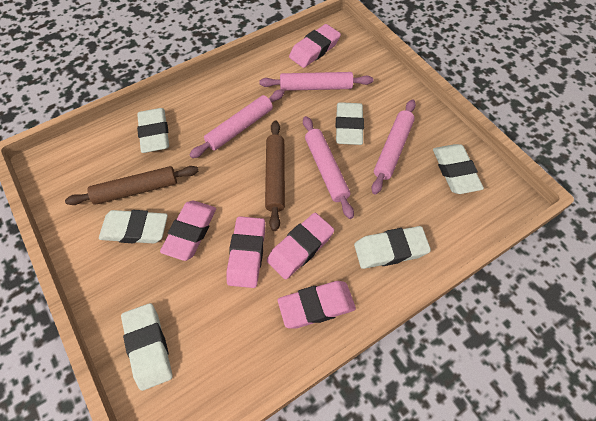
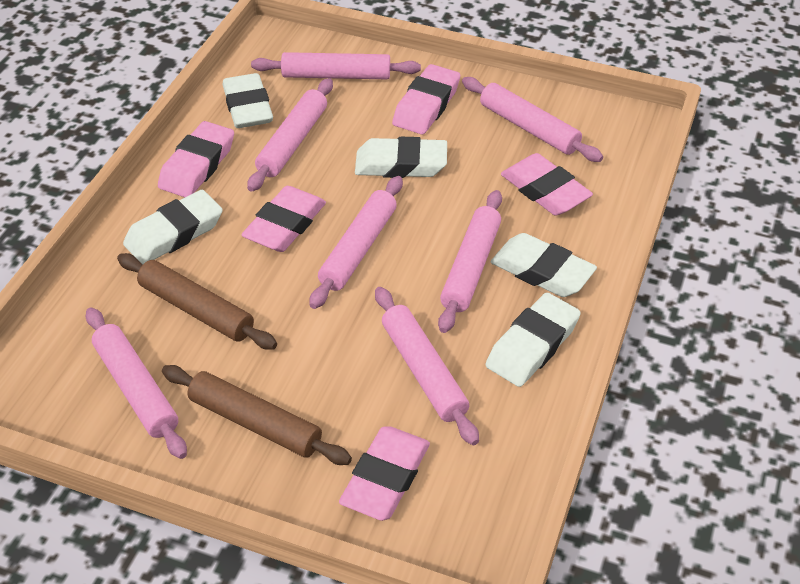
pink rolling pin: [190,89,285,158] [259,72,373,91] [303,116,354,219] [371,99,416,194] = 4 -> [86,307,187,459] [247,78,333,192] [251,52,421,79] [309,176,403,309] [375,287,479,445] [438,190,502,333] [462,77,603,162] = 7
white eraser: [99,210,168,244] [121,303,173,391] [137,108,169,153] [336,102,364,145] [354,226,431,269] [433,144,484,194] = 6 -> [123,190,223,264] [223,73,273,128] [355,137,447,178] [486,293,581,387] [491,233,597,297] = 5

